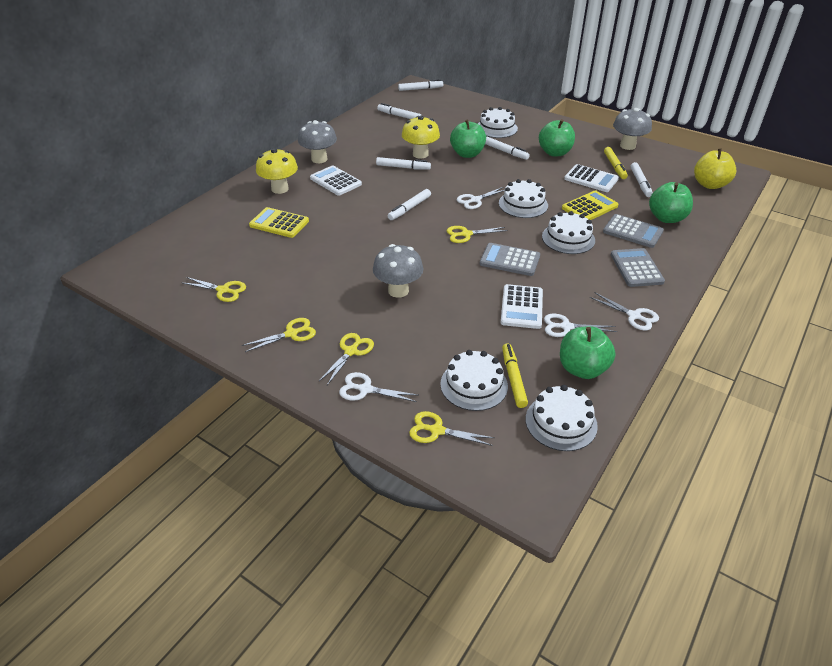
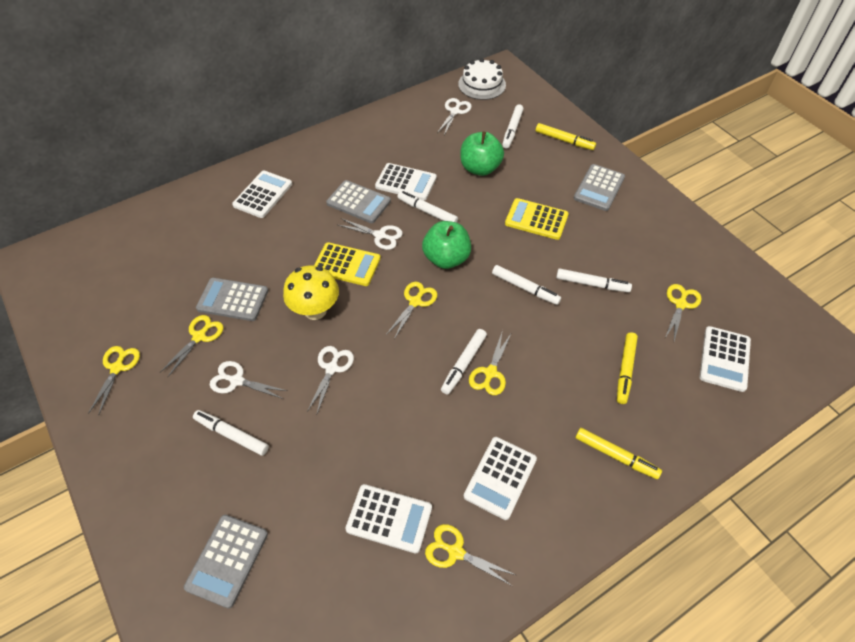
green apple: [450,120,486,158] [539,119,575,156] [560,326,616,379] [649,182,693,223] = 4 -> [422,221,471,269] [460,131,504,176] = 2
grey calculator: [480,243,540,276] [603,214,664,248] [611,248,665,287] = 3 -> [184,515,268,609] [196,278,268,321] [326,180,391,223] [574,164,625,211] = 4
grey mushroom: [298,120,337,163] [373,244,423,298] [613,108,652,150] = 3 -> none = 0
white cake: [440,350,508,411] [478,107,518,138] [499,179,548,218] [526,385,598,451] [542,211,595,254] = 5 -> [458,58,506,100] = 1
white calculator: [310,165,362,196] [501,284,543,329] [564,164,619,192] = 3 -> [232,171,292,218] [345,484,432,553] [375,163,437,200] [464,437,537,520] [699,326,751,392] = 5
yellow apple: [694,148,736,189] = 1 -> none = 0
yellow marker: [502,343,528,408] [604,147,628,179] = 2 -> [536,123,596,150] [575,428,662,479] [617,332,638,404] = 3
yellow mushroom: [256,148,298,194] [402,116,440,159] = 2 -> [283,265,339,320] = 1
yellow scissors: [181,277,246,302] [242,318,316,352] [318,333,374,385] [409,411,494,446] [447,226,508,243] = 5 -> [88,346,140,416] [160,315,224,377] [386,282,437,339] [425,524,516,586] [469,330,512,395] [665,284,702,341] = 6

